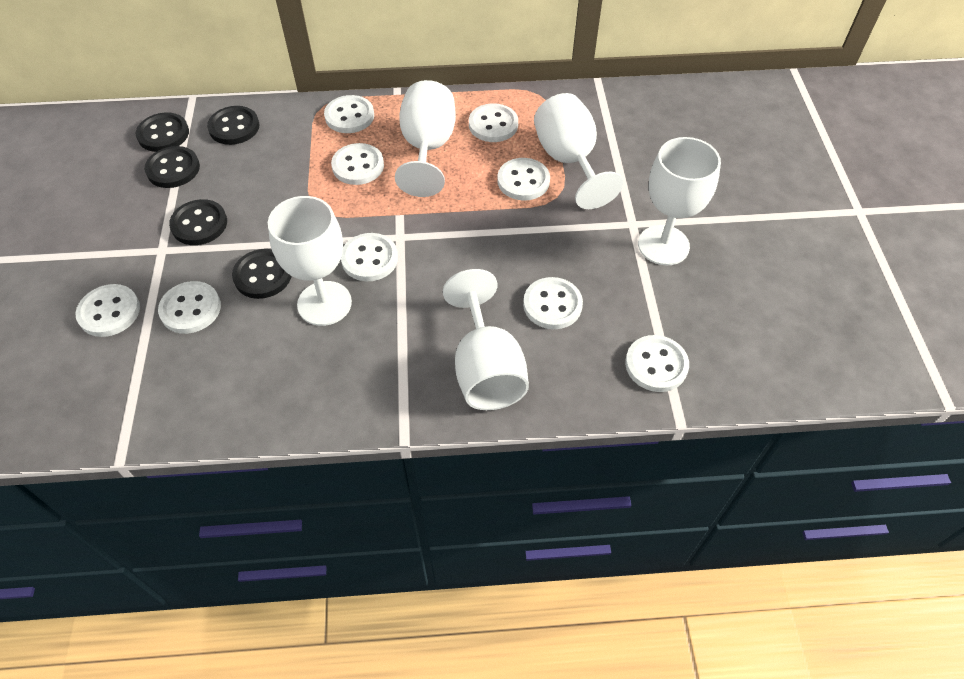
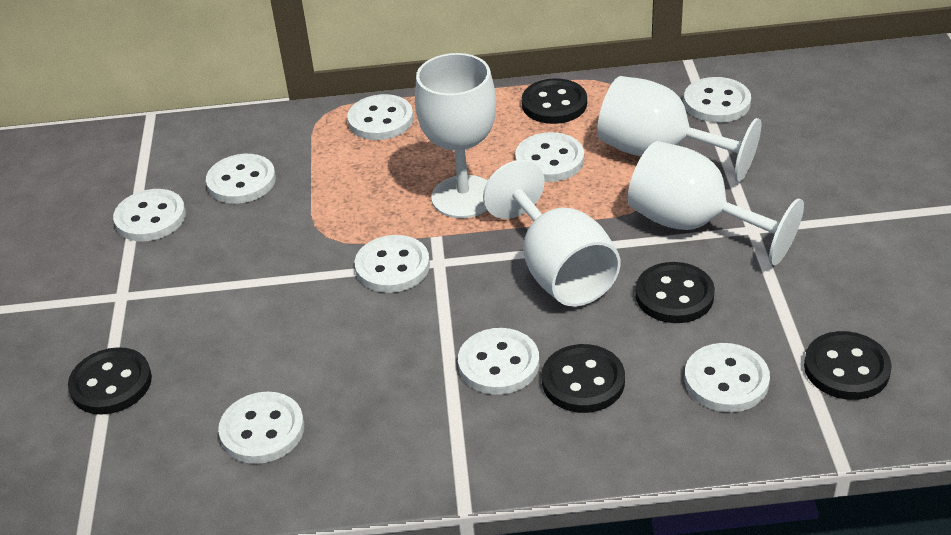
white goblet: [268,196,352,326] [395,80,456,197] [443,269,529,410] [534,93,623,209] [638,137,721,265] = 5 -> [415,53,496,218] [483,160,621,307] [597,76,761,182] [628,141,804,265] = 4

